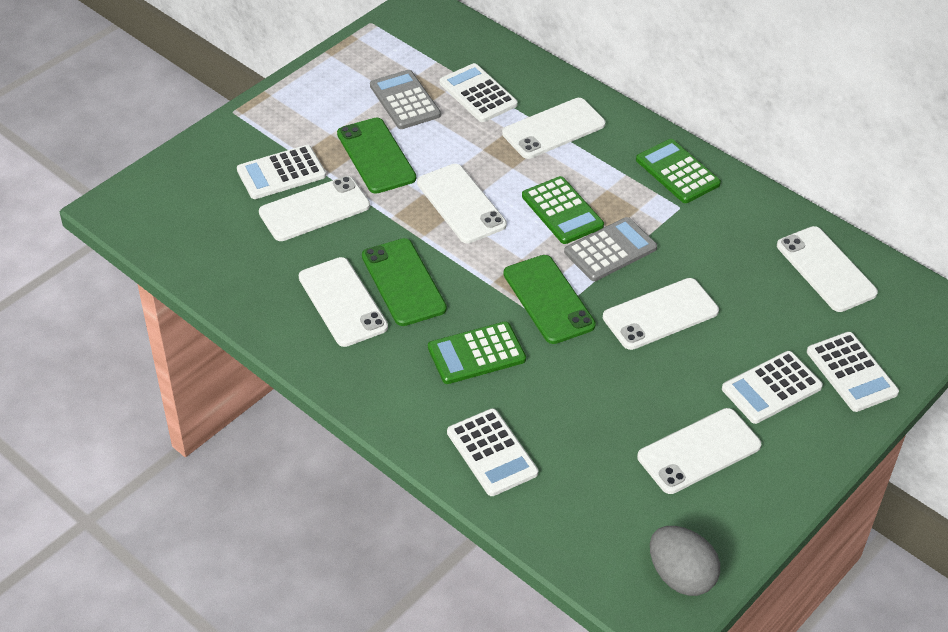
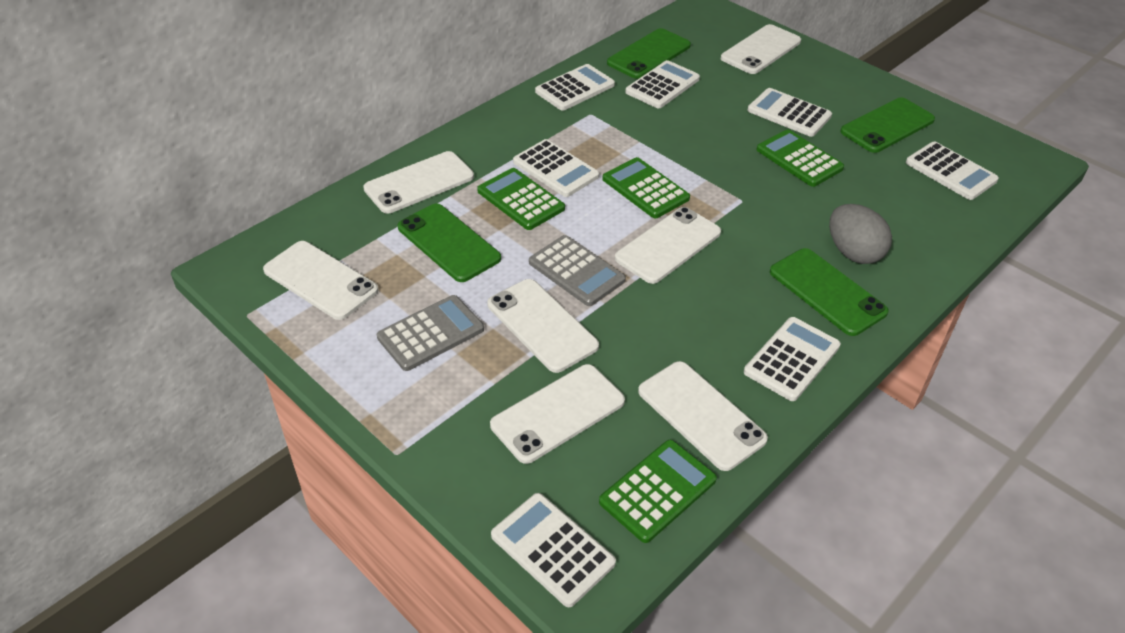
green calculator: [428,321,526,384] [522,176,604,244] [636,139,721,203] = 3 -> [477,168,565,230] [599,440,717,543] [603,157,690,218] [756,129,844,187] = 4
green phone: [337,118,416,194] [362,238,447,326] [503,255,596,344] = 3 -> [398,204,501,282] [607,28,691,79] [770,248,889,336] [840,97,935,153] = 4
white calculator: [237,145,326,199] [440,63,518,122] [447,408,538,496] [722,351,823,424] [807,332,899,412] = 5 -> [491,493,616,607] [513,139,599,197] [535,64,615,111] [625,60,700,108] [744,317,841,401] [748,88,832,137] [906,141,999,200] = 7

